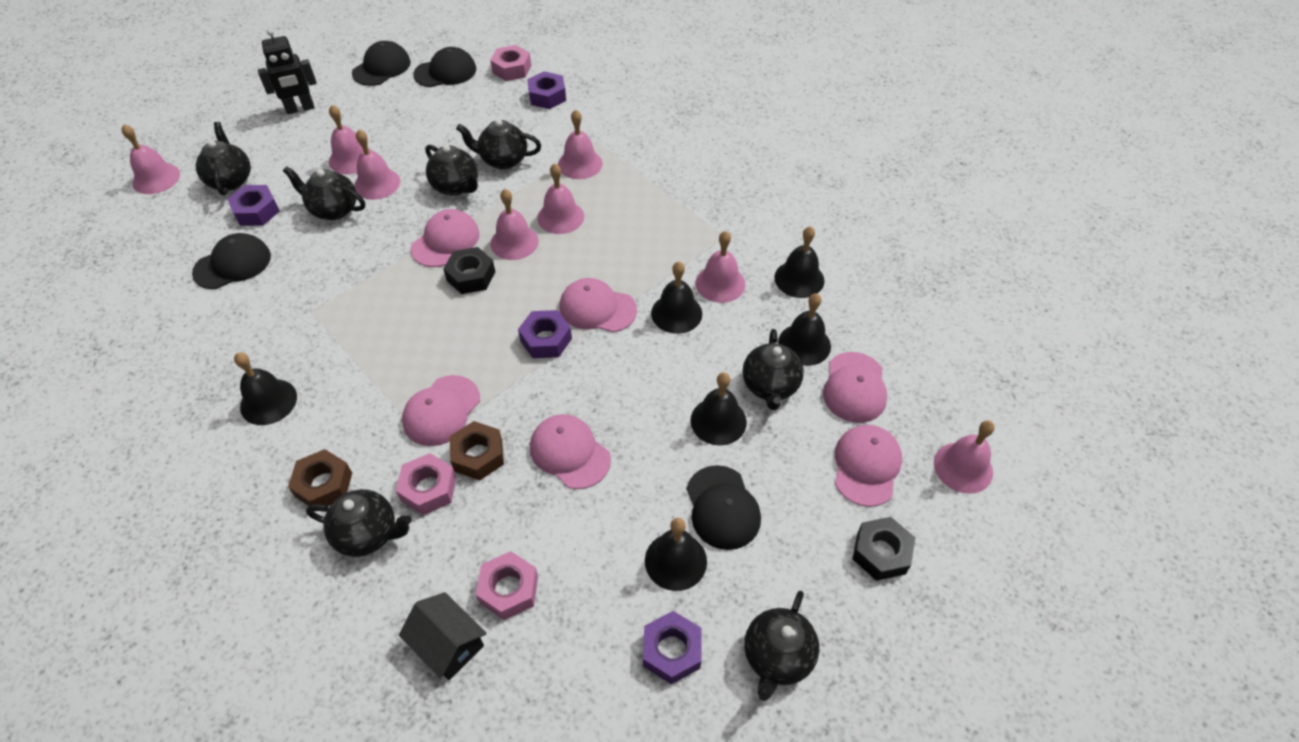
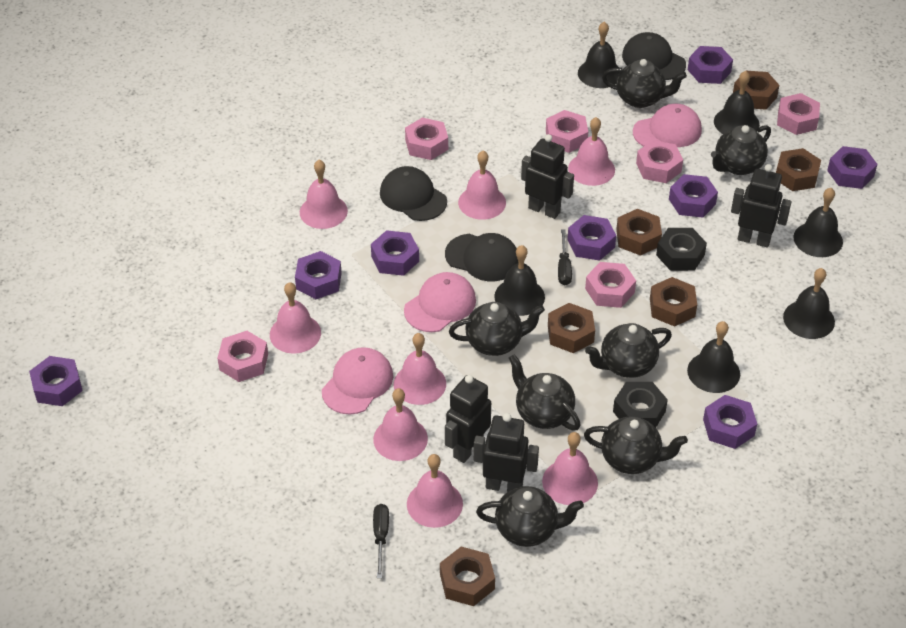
black cap: [192,233,271,289] [352,41,411,86] [413,47,476,87] [686,465,761,550] = 4 -> [380,166,447,221] [445,233,518,281] [622,32,686,80] = 3
black house: [399,592,487,680] = 1 -> none = 0
black robot: [258,28,317,114] = 1 -> [445,375,491,463] [474,413,539,492] [521,134,574,219] [731,164,791,247] = 4
black screwdriver: none = 0 -> [373,504,389,578] [558,229,572,285] = 2
brown nut: [288,449,352,506] [449,421,504,480] = 2 -> [440,547,495,606] [548,303,595,353] [616,209,662,256] [650,277,697,327] [733,71,779,110] [776,148,821,191] = 6
pink cap: [402,375,480,446] [411,209,480,267] [530,414,611,489] [559,278,637,332] [823,352,887,423] [835,425,902,507] = 6 -> [322,347,393,415] [404,272,476,332] [633,104,702,147] = 3
pink nut: [396,453,456,515] [476,551,538,620] [490,45,531,81] = 3 -> [217,331,268,382] [405,118,448,160] [546,110,588,153] [585,262,636,308] [636,140,683,183] [777,93,820,135] = 6
purple nut: [227,185,280,226] [518,310,572,358] [527,71,566,109] [643,611,702,684] = 4 -> [29,356,83,406] [295,251,342,299] [371,230,419,276] [567,215,616,261] [669,174,718,218] [688,46,733,84] [703,395,757,449] [827,146,877,189] = 8

